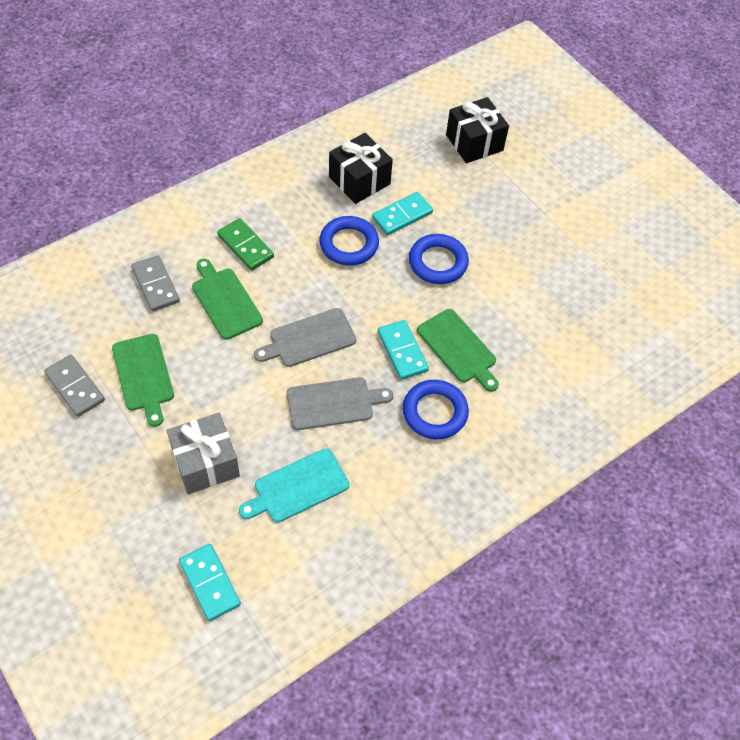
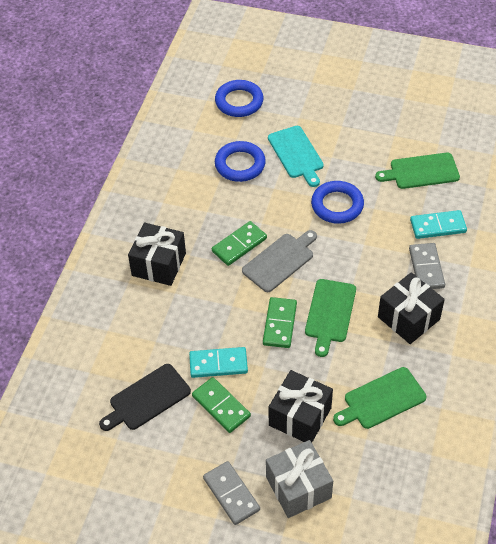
black cutting board: none = 0 -> [99,364,191,431] = 1
black gift: [329,133,393,204] [446,97,509,163] = 2 -> [128,223,186,286] [269,370,333,442] [378,272,445,344] = 3
green domino: [217,218,274,270] = 1 -> [192,377,251,433] [212,221,267,266] [263,297,297,348] = 3
grey cutting board: [254,308,356,367] [287,377,393,430] = 2 -> [242,230,317,292] = 1
turquoise domino: [179,544,241,621] [372,192,433,235] [378,320,429,380] = 3 -> [189,347,248,378] [410,210,467,239] = 2

